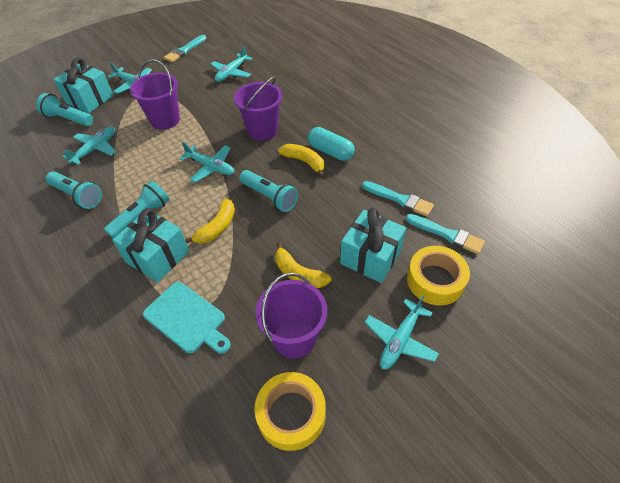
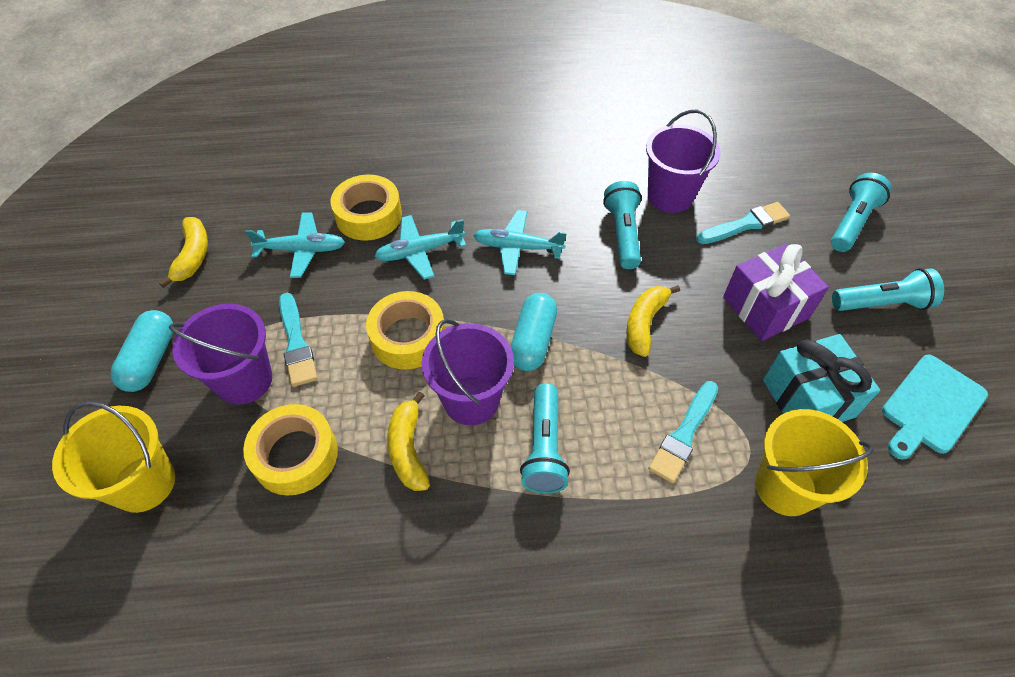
purple gift: none = 0 -> [723,244,829,341] = 1
turquoise capsule: [308,127,355,161] = 1 -> [110,310,173,392] [510,293,557,371] = 2
turquoise gift: [53,58,113,113] [112,208,189,283] [340,208,406,283] = 3 -> [763,334,880,422] = 1
turquoise plane: [63,127,116,165] [108,62,152,94] [179,142,234,183] [211,46,253,82] [364,295,439,369] = 5 -> [245,212,345,278] [374,215,466,280] [473,210,567,275] = 3
yellow bucket: none = 0 -> [52,401,175,513] [755,409,874,516] = 2
yellow tape: [255,372,326,451] [407,246,470,305] = 2 -> [243,404,338,495] [331,175,402,240] [366,291,445,370] = 3

